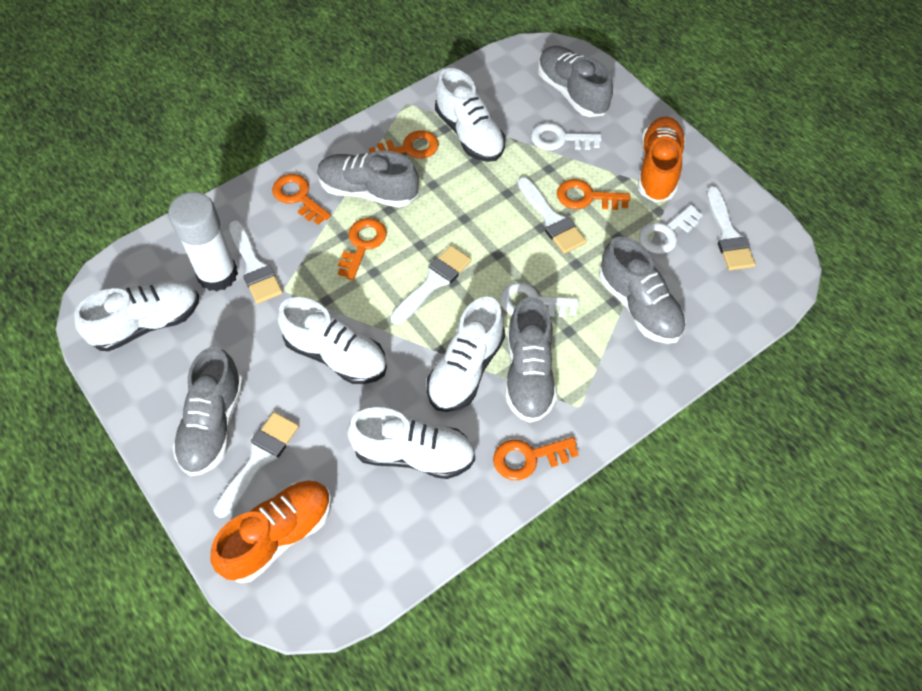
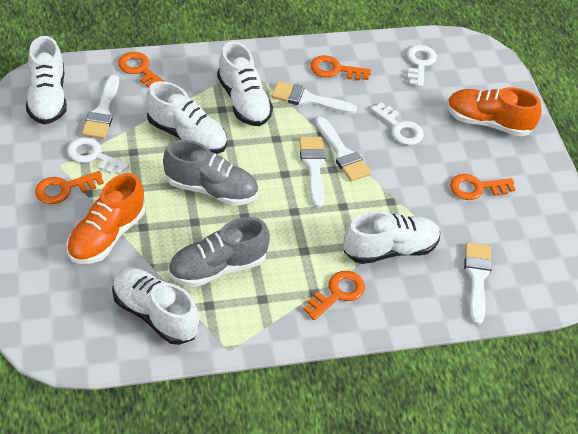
grey shoe: [172,347,244,476] [317,151,419,208] [506,297,557,423] [538,46,613,117] [599,236,686,344] = 5 -> [163,140,258,206] [168,217,270,287] = 2
white glue stick: [168,192,238,292] = 1 -> none = 0

